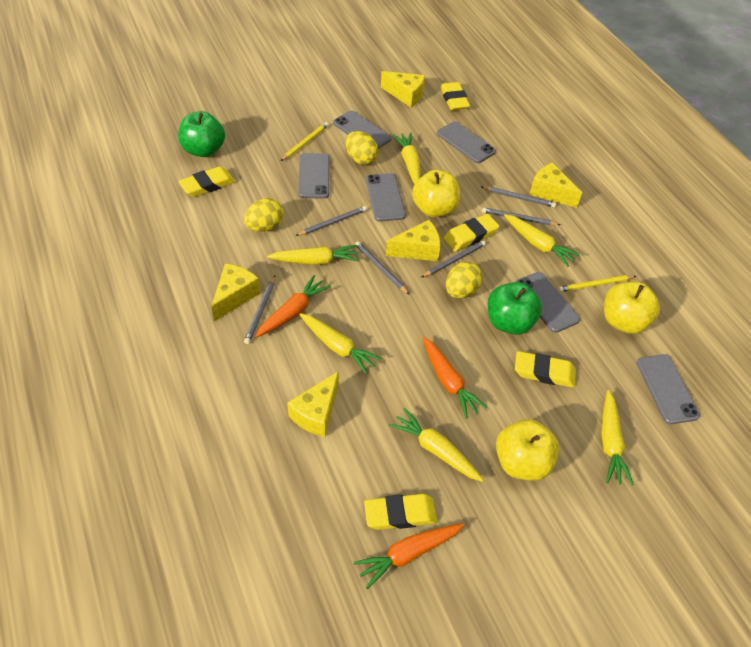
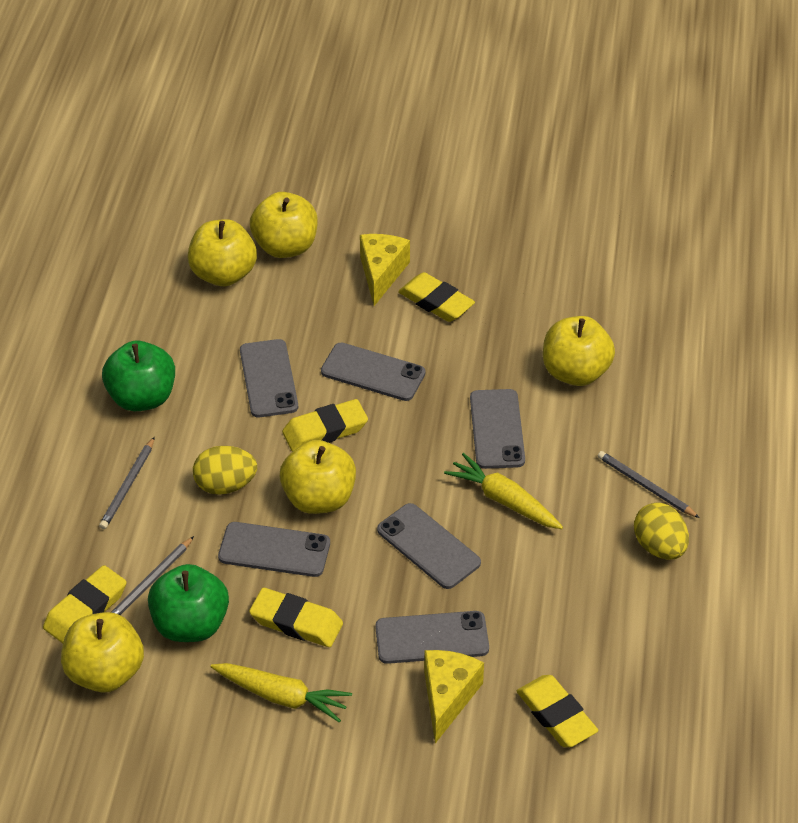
grey pencil: [244,276,275,344] [296,206,367,236] [355,241,410,295] [421,241,486,277] [481,186,556,208] [482,208,560,225] = 6 -> [99,437,155,529] [111,536,194,615] [598,451,700,518] = 3
orange carrot: [255,275,331,338] [354,523,464,589] [423,337,487,418] = 3 -> none = 0
yellow apple: [412,170,460,217] [496,419,559,481] [604,282,660,334] = 3 -> [61,612,144,692] [188,219,257,286] [250,192,318,258] [280,440,356,514] [543,316,615,386] = 5
yellow carrot: [267,245,359,265] [299,313,382,375] [389,408,483,482] [393,133,420,184] [504,214,580,267] [601,390,634,485] = 6 -> [211,663,352,723] [444,453,563,529] = 2
yellow cheese: [211,263,260,321] [287,371,339,437] [381,71,425,107] [386,220,440,261] [529,162,582,208] = 5 -> [360,234,410,306] [424,650,484,743] = 2
yellow egg: [244,198,284,232] [346,131,378,165] [446,261,482,298] = 3 -> [193,446,257,495] [634,503,689,560] = 2
yellow pencil: [281,122,329,161] [558,275,636,292] = 2 -> none = 0

